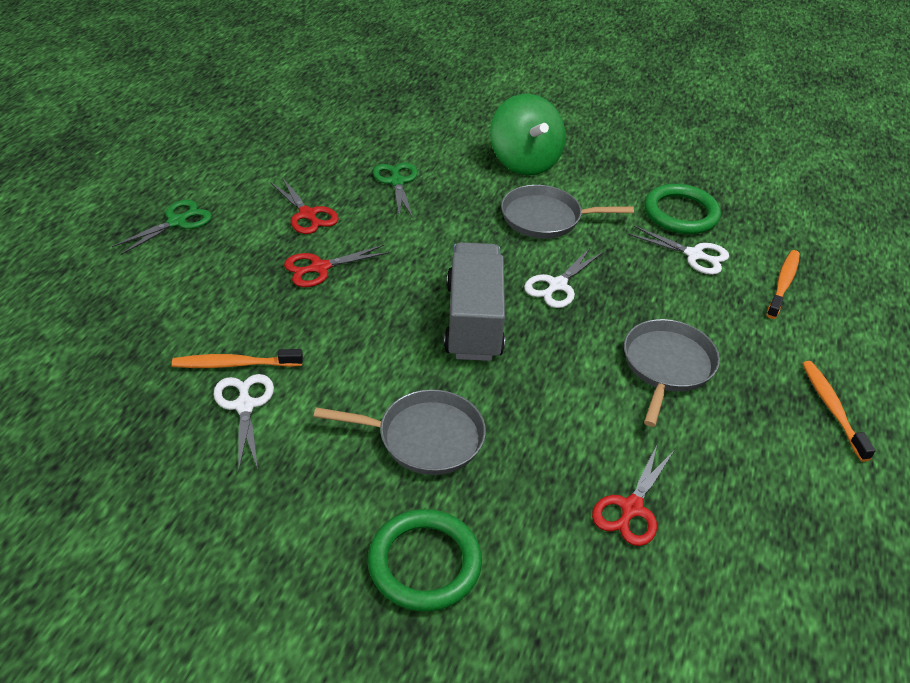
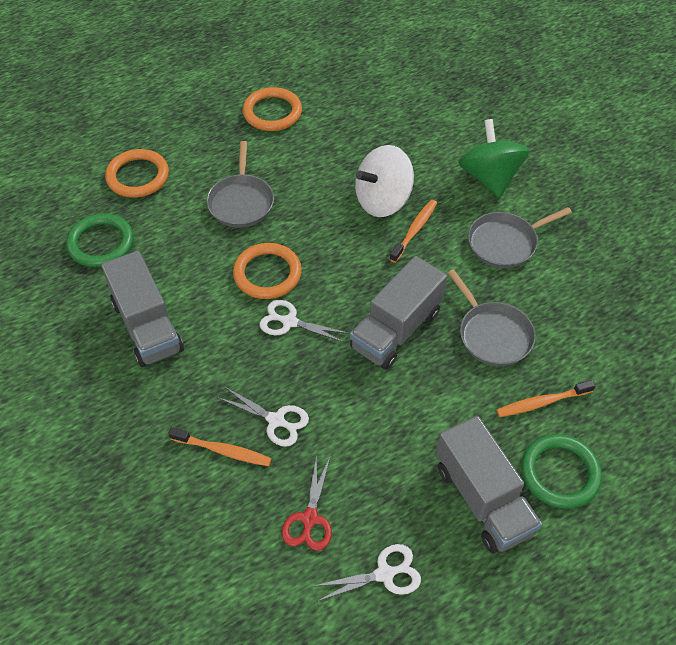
green scissors: [112,200,212,255] [373,162,418,218] = 2 -> none = 0
grey truck: [444,242,505,361] = 1 -> [101,251,184,367] [350,256,447,370] [436,416,542,553] = 3
orange ring: none = 0 -> [105,149,169,198] [233,243,302,299] [243,87,302,131] = 3
red scissors: [270,177,339,234] [284,245,390,287] [592,443,674,546] = 3 -> [282,455,332,551] = 1
white spinning top: none = 0 -> [355,145,414,217] = 1

